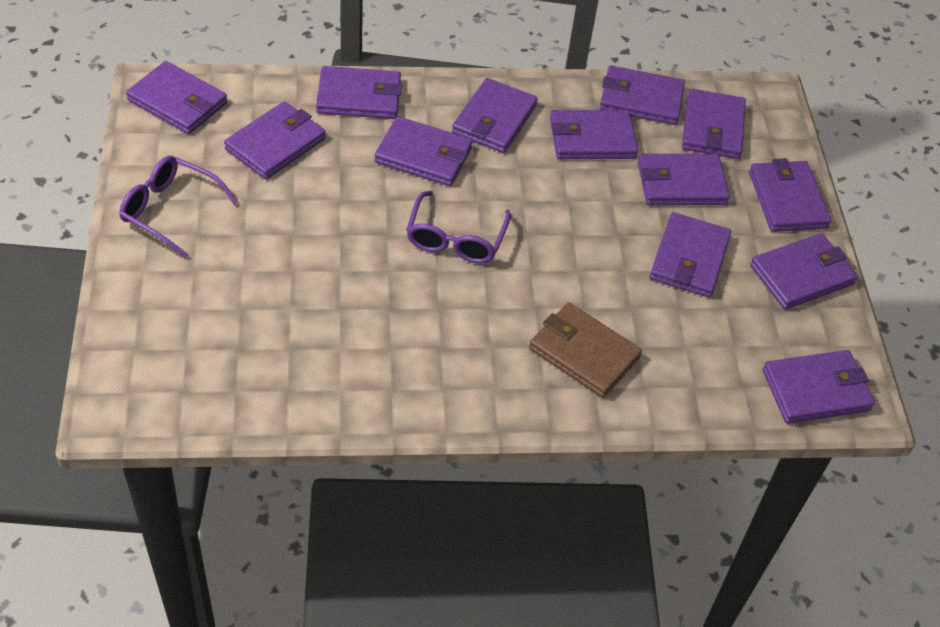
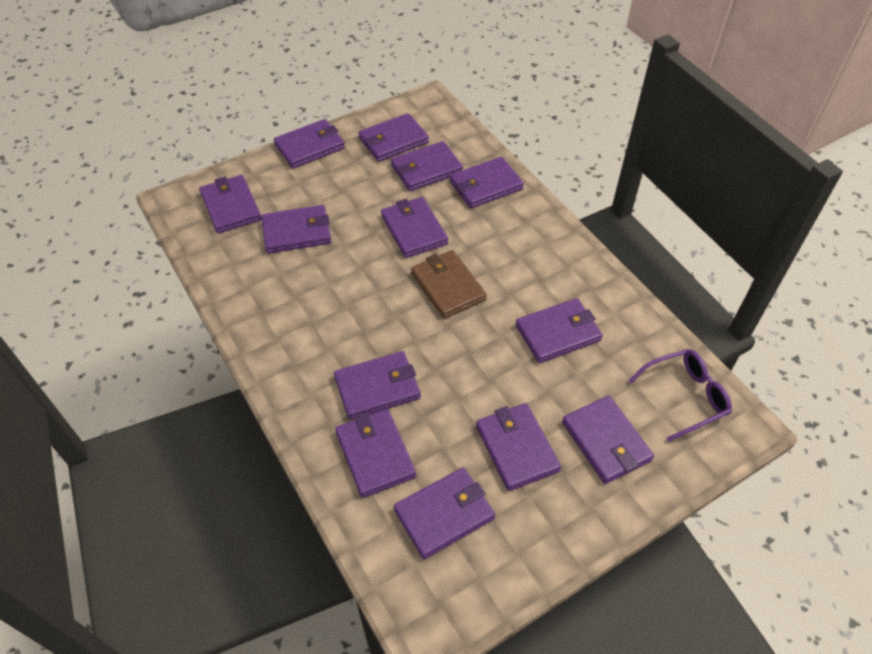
purple glasses: [119,156,238,258] [406,191,511,264] = 2 -> [628,349,732,442] = 1

